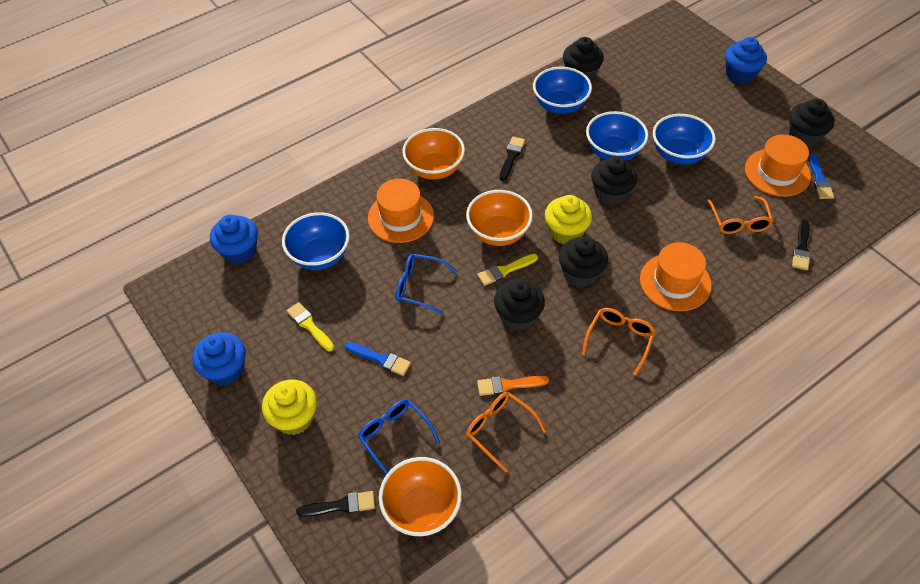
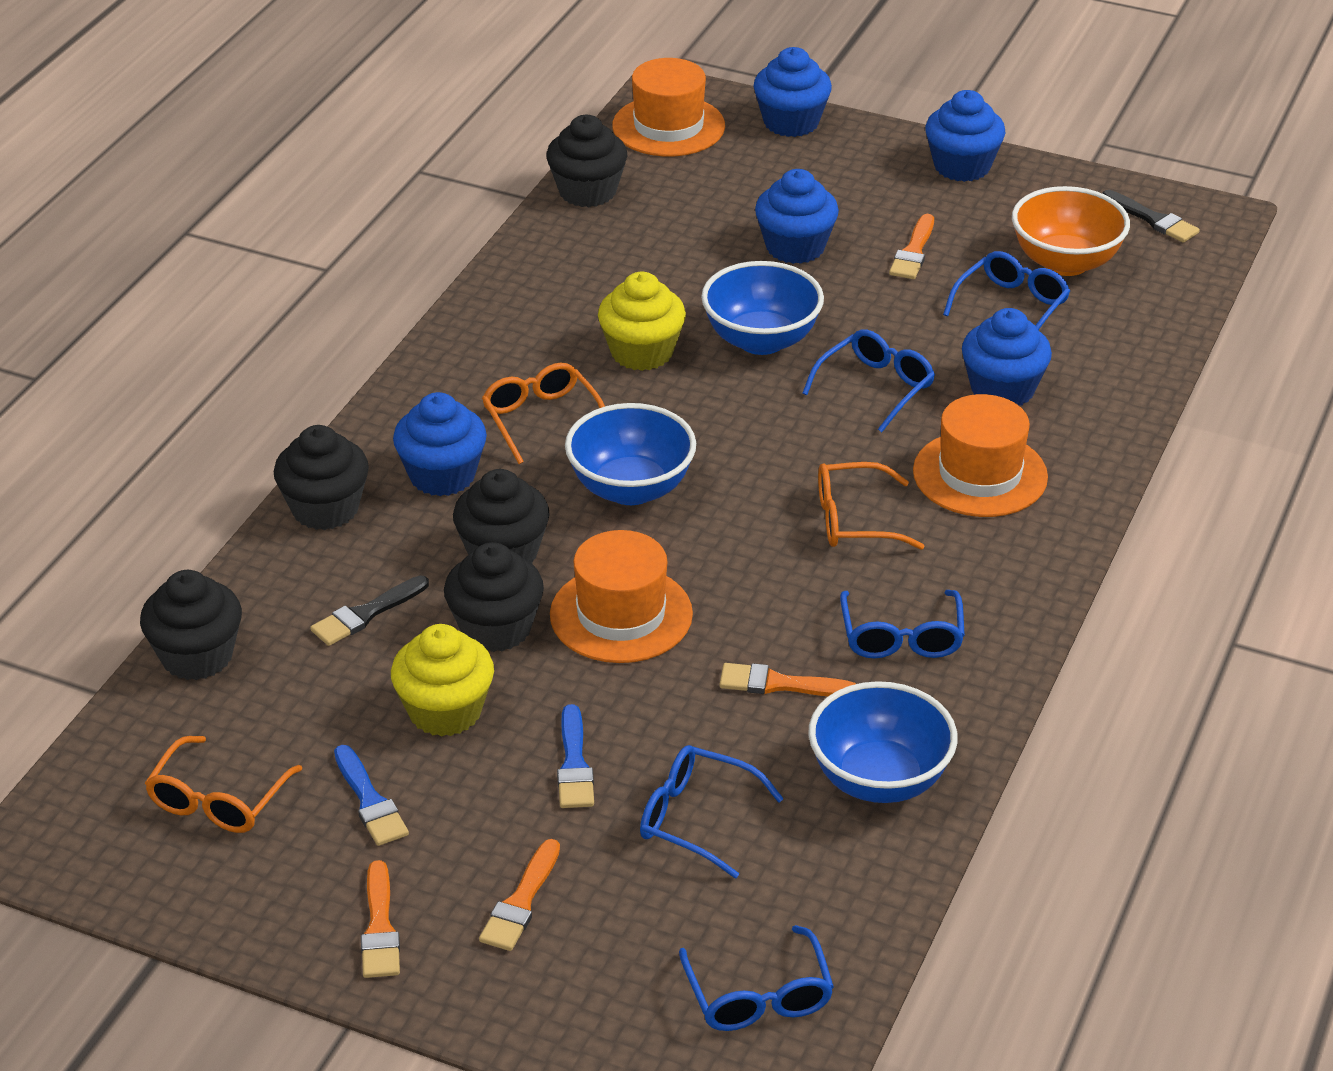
black brush: [296,491,375,517] [500,137,525,181] [792,220,811,270] = 3 -> [310,575,429,646] [1102,190,1200,243] = 2
blue bowl: [282,212,350,270] [533,67,592,114] [586,111,648,161] [653,114,716,165] = 4 -> [565,403,696,505] [701,261,824,355] [808,681,958,803] = 3
blue cupcake: [192,332,246,386] [210,215,258,264] [725,37,767,84] = 3 -> [393,392,487,496] [754,47,832,137] [755,169,839,264] [925,90,1006,182] [962,308,1052,406] = 5
blue glasses: [358,399,440,474] [396,254,457,314] = 2 -> [640,745,784,878] [679,925,834,1031] [802,329,935,432] [840,590,965,658] [943,251,1070,330] = 5
orange bowl: [379,457,462,536] [402,128,465,180] [466,190,533,246] = 3 -> [1012,186,1130,276] = 1
orange brush: [477,376,549,396] = 1 -> [361,860,400,978] [479,839,560,951] [720,663,856,696] [889,214,934,279] = 4
yellow brush: [286,302,334,351] [477,254,538,286] = 2 -> none = 0

